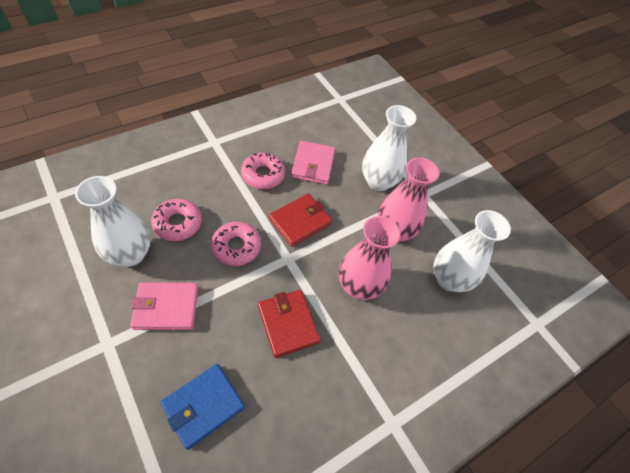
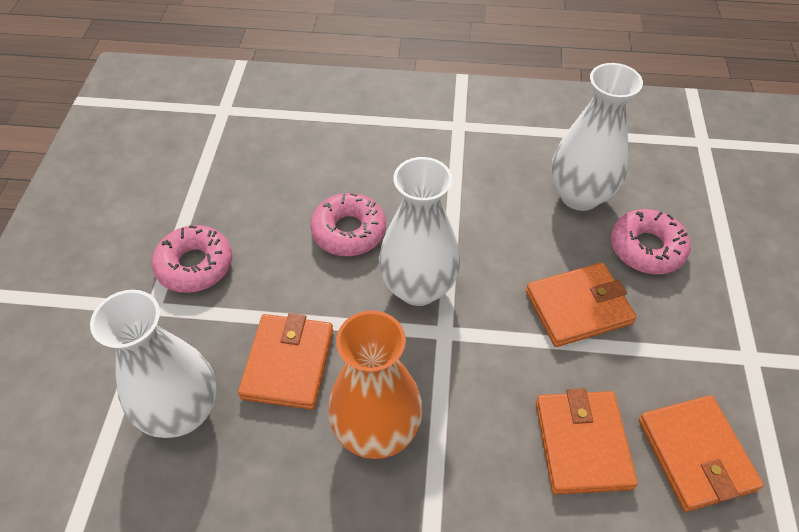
blue wallet: [160,364,245,450] = 1 -> none = 0
orange vase: none = 0 -> [328,310,423,459] = 1
orange wallet: none = 0 -> [238,313,333,410] [526,263,637,347] [536,388,638,494] [639,395,763,512] = 4
pink vase: [339,216,401,300] [378,157,440,242] = 2 -> none = 0
pink wallet: [130,282,198,330] [291,141,335,185] = 2 -> none = 0
red wallet: [258,290,320,358] [269,194,332,247] = 2 -> none = 0

